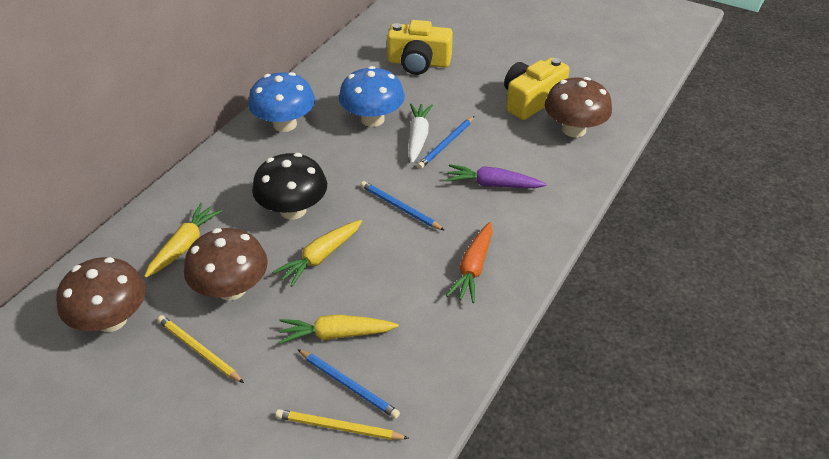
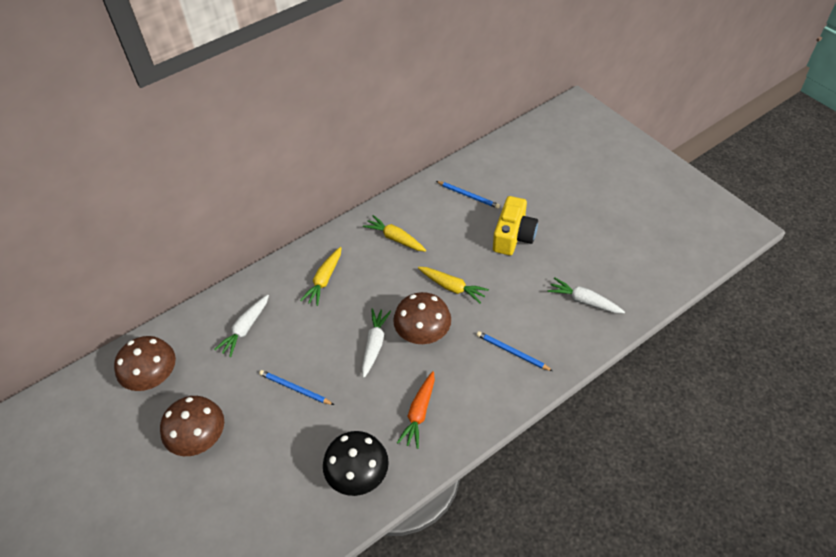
blue mushroom: [248,72,315,132] [339,66,405,127] = 2 -> none = 0
purple carrot: [446,164,547,188] = 1 -> none = 0
white carrot: [408,103,433,163] = 1 -> [214,295,269,357] [362,308,391,378] [547,277,625,313] = 3
yellow camera: [387,20,453,75] [504,58,570,120] = 2 -> [493,196,538,255] = 1
yellow pencil: [157,315,244,383] [276,409,409,440] = 2 -> none = 0

